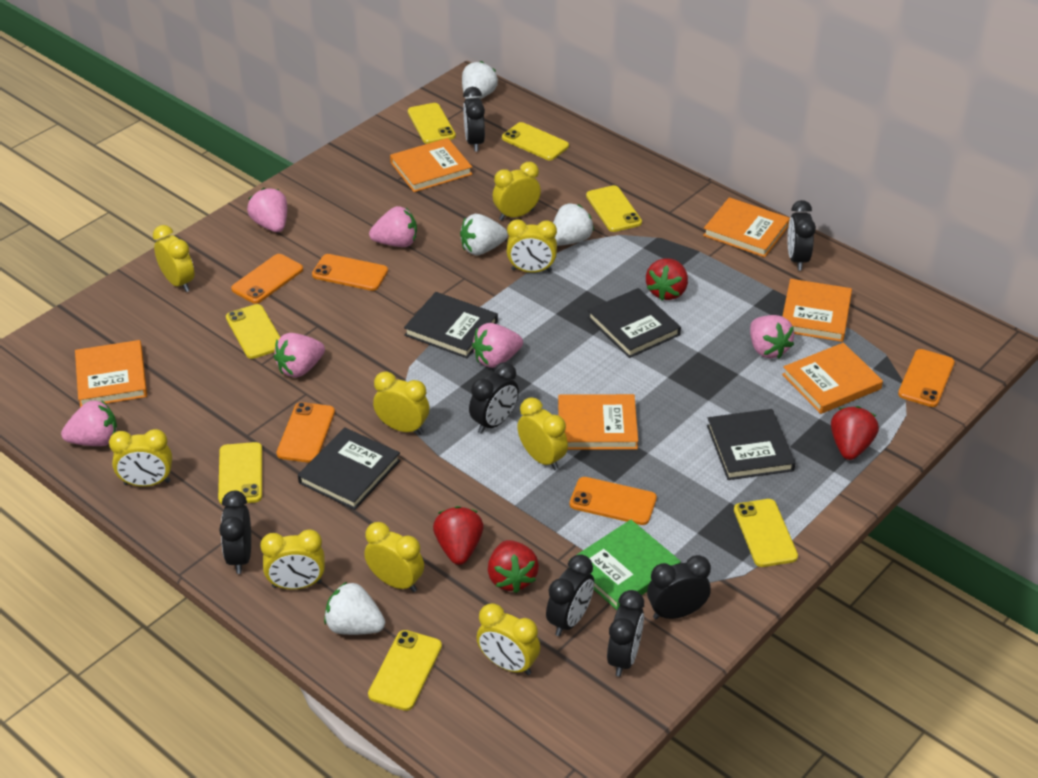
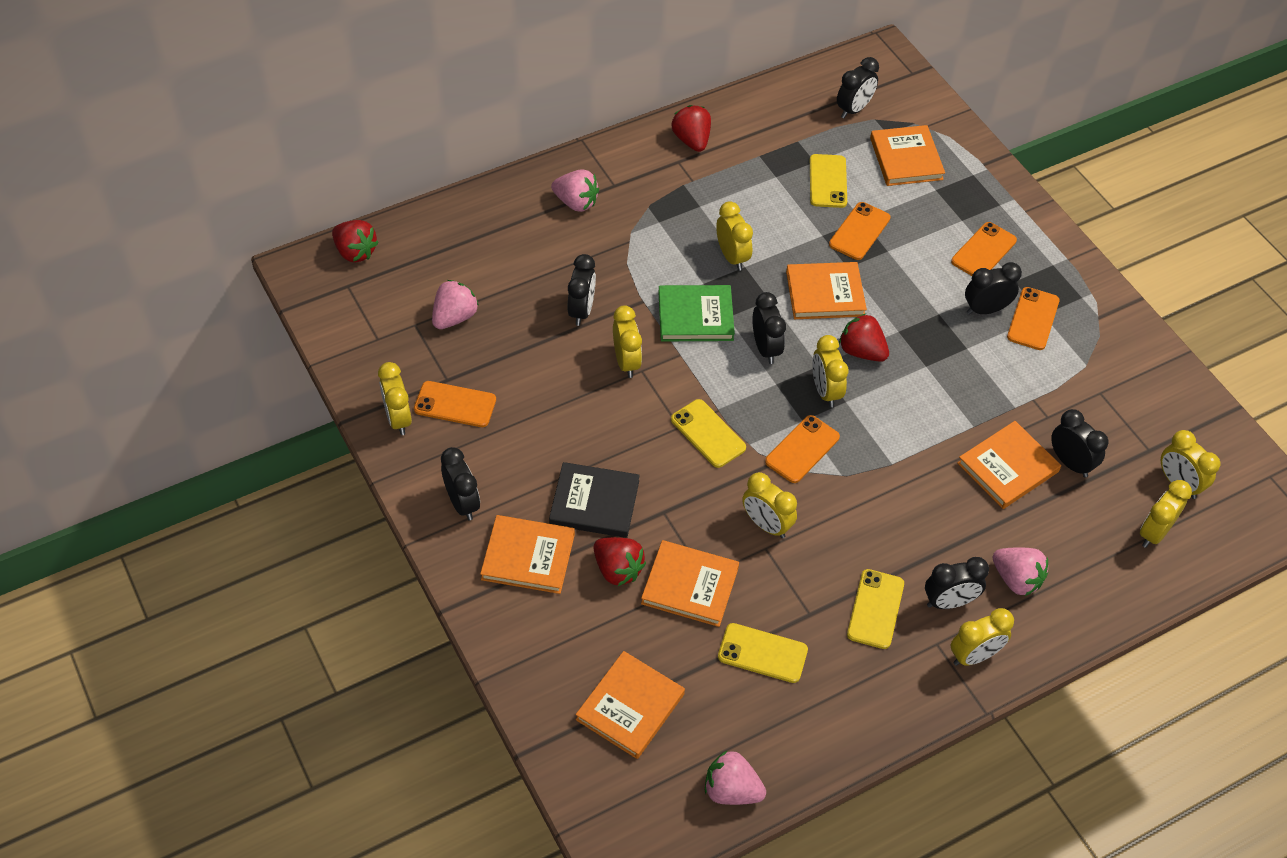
black book: [298,427,401,510] [404,292,498,358] [588,288,681,358] [707,409,795,480] = 4 -> [549,462,640,538] = 1
pink strawberry: [61,400,117,446] [247,188,287,232] [274,333,325,378] [369,206,417,247] [472,323,523,368] [750,315,794,358] = 6 -> [432,280,479,329] [551,169,599,212] [705,750,766,805] [992,547,1048,596] = 4
white strawberry: [324,582,385,635] [460,214,508,255] [462,61,498,99] [553,203,594,246] = 4 -> none = 0
yellow clock: [109,429,172,487] [153,225,194,292] [260,529,325,590] [364,522,424,592] [373,371,429,434] [477,603,540,675] [493,162,541,221] [507,219,557,273] [517,397,568,470] = 9 -> [378,362,412,435] [613,305,642,378] [716,201,753,271] [742,472,797,538] [812,335,849,408] [950,608,1014,666] [1140,480,1192,548] [1161,430,1220,499] = 8
yellow phone: [218,442,262,504] [226,304,280,359] [368,630,442,711] [408,103,456,144] [502,122,569,160] [586,185,642,232] [734,499,798,567] = 7 -> [671,399,746,468] [718,623,808,683] [810,154,847,208] [847,569,904,649] = 4

